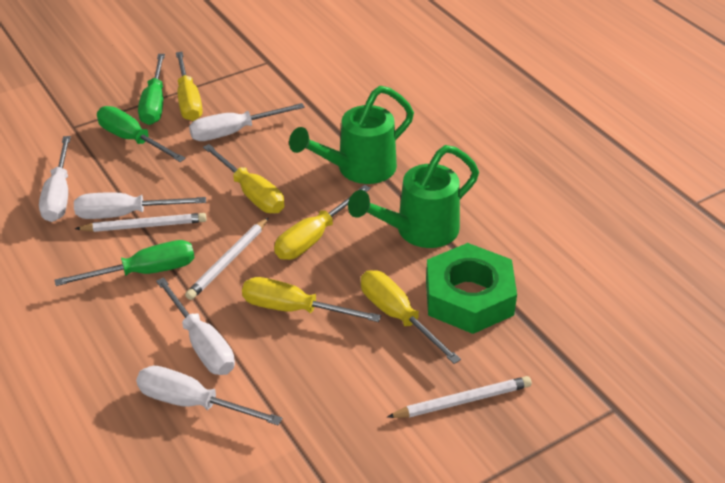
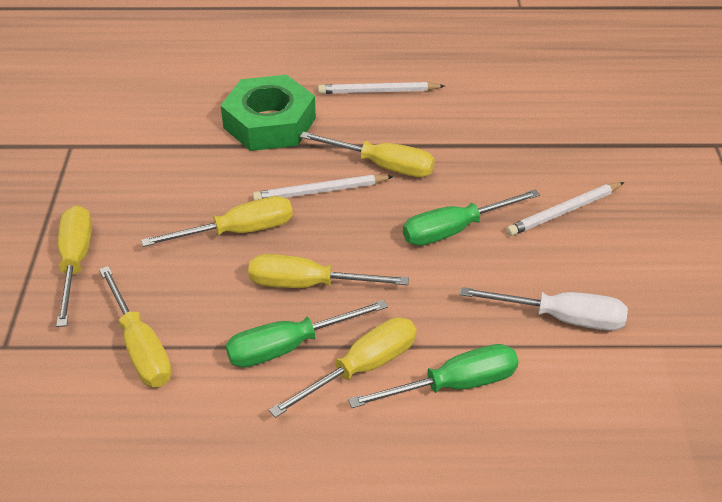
green watering can: [289,86,414,184] [348,145,479,248] = 2 -> none = 0
white screwdriver: [39,136,71,222] [74,192,206,219] [136,366,282,426] [156,277,235,375] [189,103,305,141] = 5 -> [460,287,628,331] = 1
yellow screwdriver: [176,52,203,121] [203,144,284,213] [242,277,381,322] [274,185,371,260] [361,270,461,364] = 5 -> [56,205,92,327] [99,266,172,387] [141,196,293,247] [248,254,409,288] [269,317,416,418] [300,132,435,177] = 6

